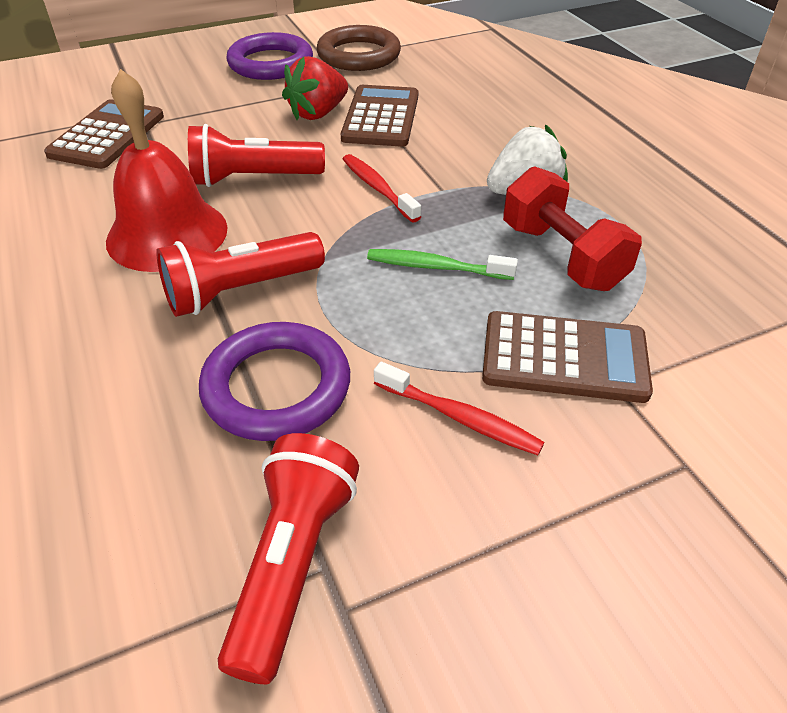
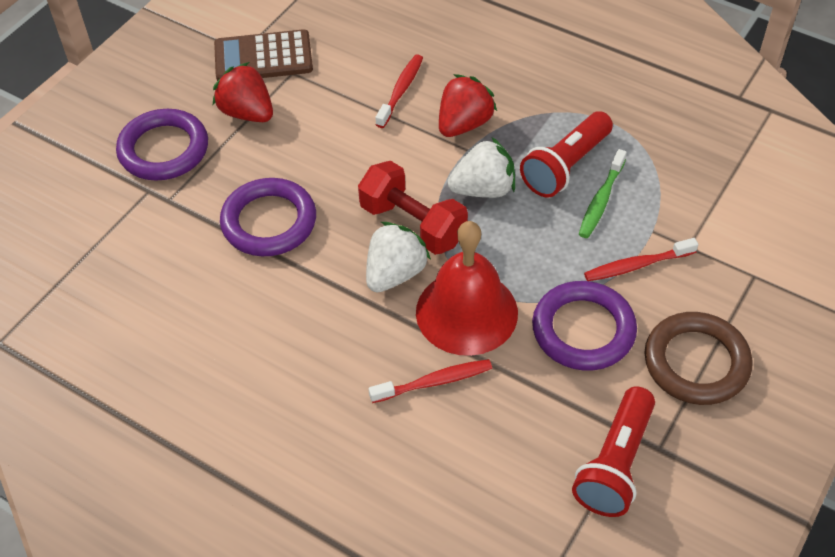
brown calculator: [44,99,164,169] [341,85,418,147] [482,311,653,403] = 3 -> [214,29,313,81] = 1
purple ring: [199,322,350,441] [226,32,313,80] = 2 -> [116,109,208,181] [220,178,316,256] [532,281,637,371] = 3
red flashlight: [156,232,325,317] [188,124,325,187] [218,433,359,684] = 3 -> [520,111,613,198] [572,386,655,517] = 2
red strawberry: [282,56,348,120] = 1 -> [213,62,273,122] [439,74,497,137] = 2
red toothbrush: [343,154,421,222] [374,362,544,455] = 2 -> [368,359,492,403] [375,54,423,128] [584,238,698,281] = 3
white strawberry: [487,125,568,195] = 1 -> [366,222,431,293] [448,137,515,198] = 2

